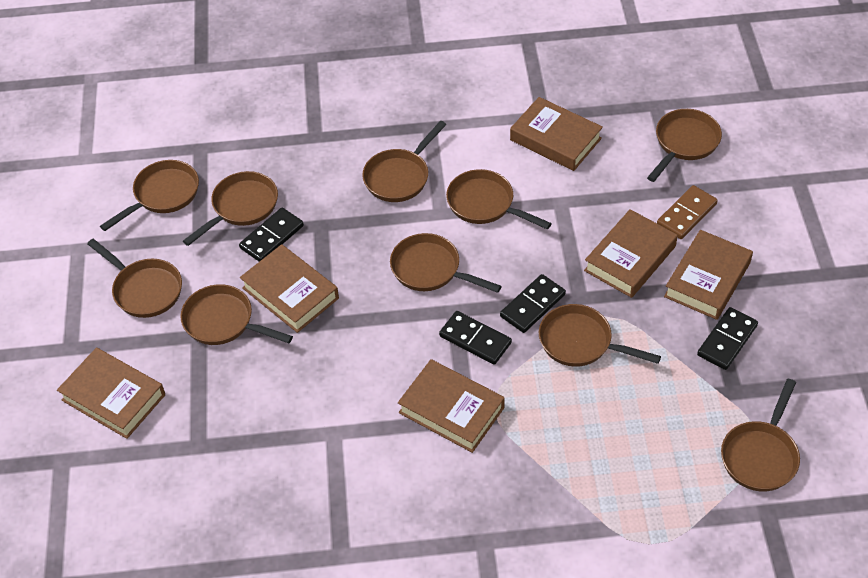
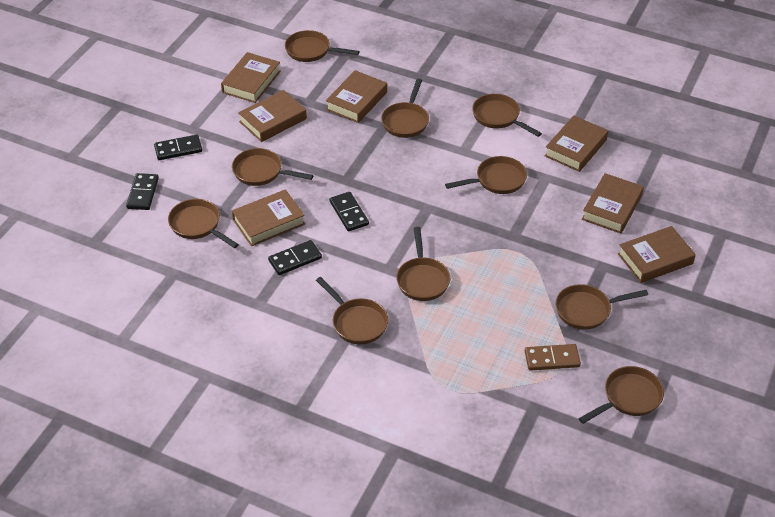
brown book: [57,348,165,439] [240,244,339,333] [398,359,505,453] [510,97,603,171] [584,209,678,298] [664,230,753,320] = 6 -> [221,52,281,103] [232,189,305,246] [238,90,307,142] [326,70,387,123] [545,116,608,172] [582,173,644,234] [618,226,696,283] = 7

